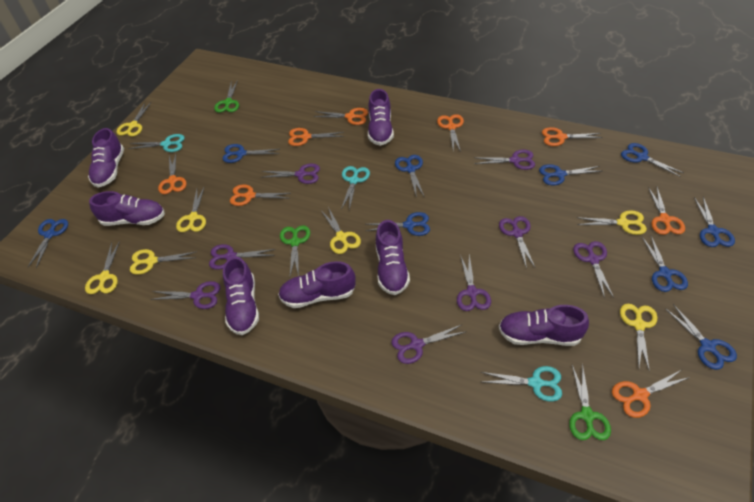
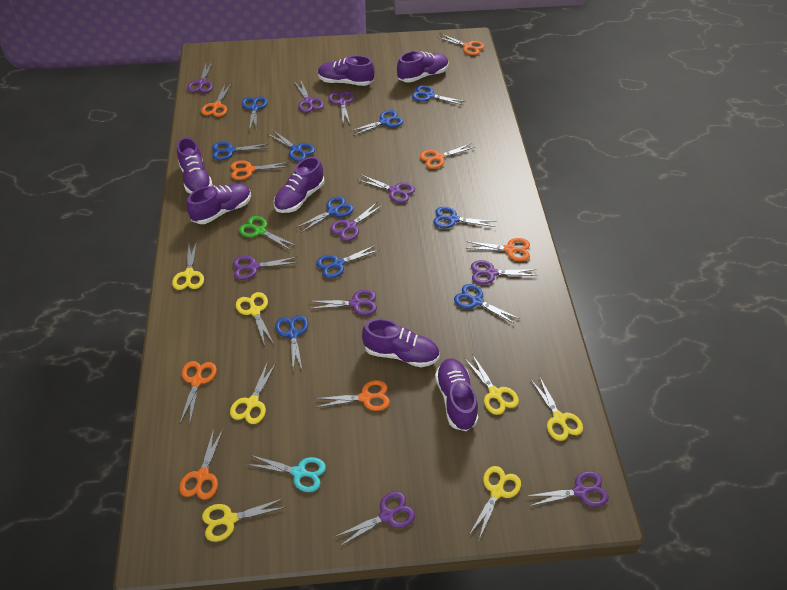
blue scissors: [27,219,68,268] [222,144,279,163] [366,212,430,236] [395,155,424,198] [539,164,601,186] [621,143,684,177] [642,236,688,292] [665,304,737,370] [694,197,735,247] = 9 -> [212,142,269,160] [242,96,267,131] [267,130,315,161] [275,315,308,372] [296,196,354,233] [316,245,379,278] [351,110,403,136] [412,85,466,105] [433,207,496,228] [454,284,520,324] = 10
green scissors: [214,80,239,113] [280,225,310,276] [569,363,611,440] = 3 -> [239,216,296,250] = 1
purple scissors: [151,281,221,309] [209,244,275,270] [262,164,320,184] [391,325,467,364] [457,254,491,311] [474,150,535,170] [499,216,535,269] [573,241,614,298] = 8 -> [187,61,213,93] [233,256,299,280] [295,79,324,113] [309,290,377,315] [328,91,354,124] [330,202,383,241] [334,491,415,547] [358,174,415,203] [471,260,537,285] [527,471,609,507] = 10
turquoise scissors: [128,134,185,152] [341,166,370,210] [481,366,562,401] = 3 -> [246,455,326,492] = 1

